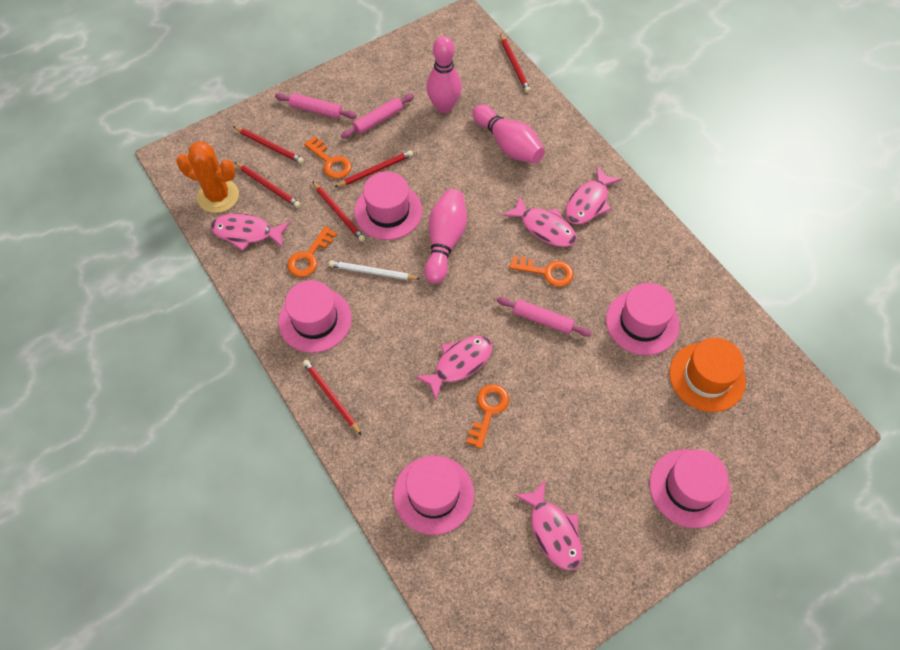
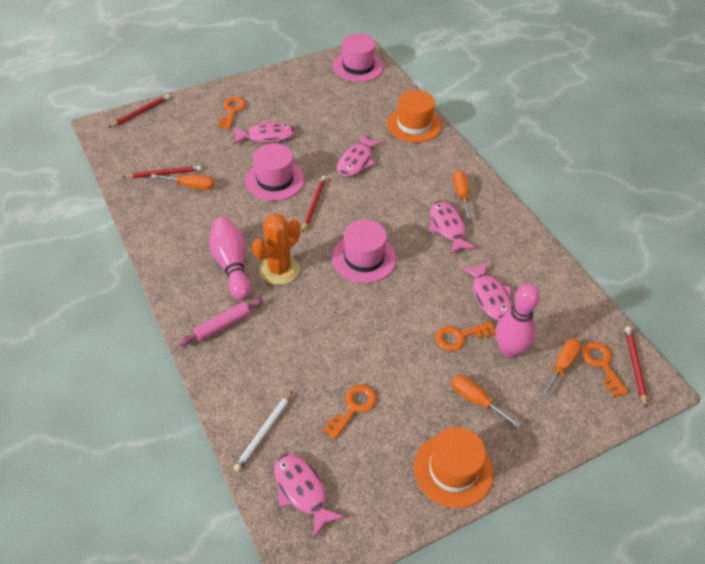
orange hat: [669,338,746,412] = 1 -> [387,90,442,143] [414,427,493,508] = 2
orange screwdriver: none = 0 -> [151,174,214,190] [451,375,521,428] [453,170,471,219] [541,339,581,397] = 4
pink bowling pin: [424,189,467,284] [426,36,462,113] [472,104,545,163] = 3 -> [209,217,251,300] [496,284,540,358] = 2
pink hat: [278,280,352,353] [354,172,422,240] [393,456,474,535] [606,283,679,355] [650,449,731,528] = 5 -> [245,143,304,201] [332,220,396,283] [333,34,384,82] = 3
pink rolling pin: [275,93,357,119] [341,94,414,138] [497,297,592,337] = 3 -> [179,298,263,346] = 1
red pencil: [233,126,304,164] [234,162,301,208] [303,360,362,436] [312,181,365,242] [335,150,413,187] [500,34,531,93] = 6 -> [109,94,170,127] [122,165,202,178] [302,176,326,233] [625,327,647,408] = 4

